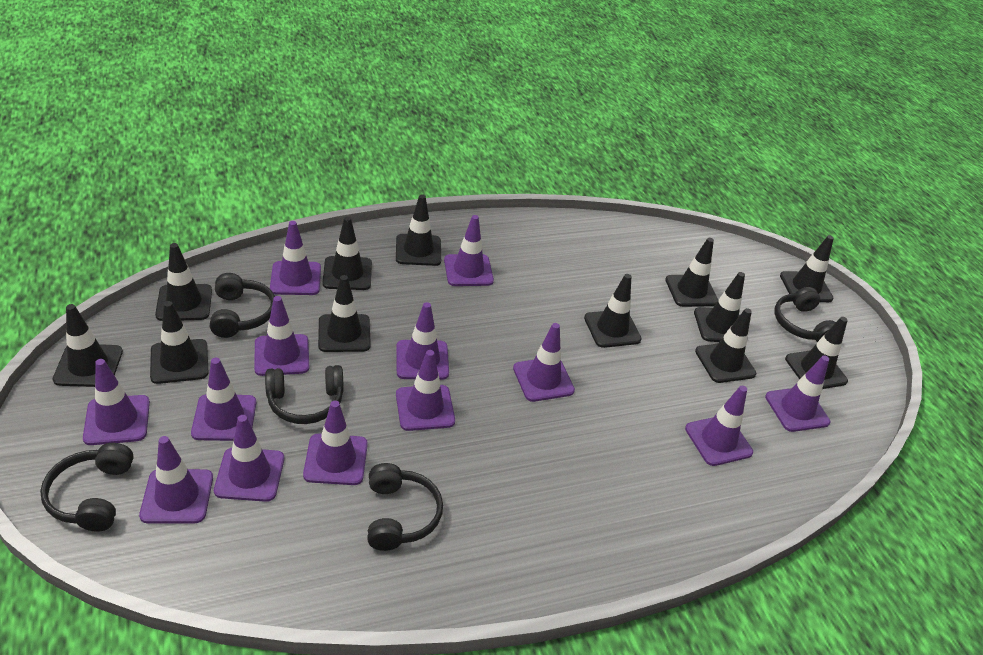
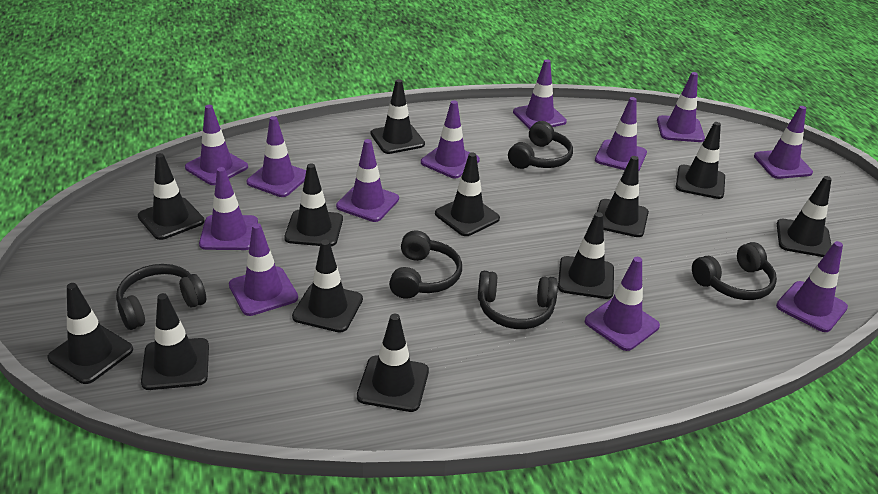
purple traffic cone: [83,359,150,445] [139,436,213,523] [191,358,256,441] [214,415,284,502] [254,296,309,376] [270,221,321,295] [303,401,368,485] [396,302,449,380] [396,350,455,431] [444,215,494,286] [513,323,575,402] [685,386,753,466] [765,355,830,432] = 13 -> [185,105,248,185] [199,167,258,250] [229,223,298,316] [247,116,306,197] [336,139,399,222] [421,100,480,178] [513,59,567,129] [585,257,660,351] [595,97,647,172] [657,72,705,142] [754,106,813,179] [776,241,848,332] = 12

